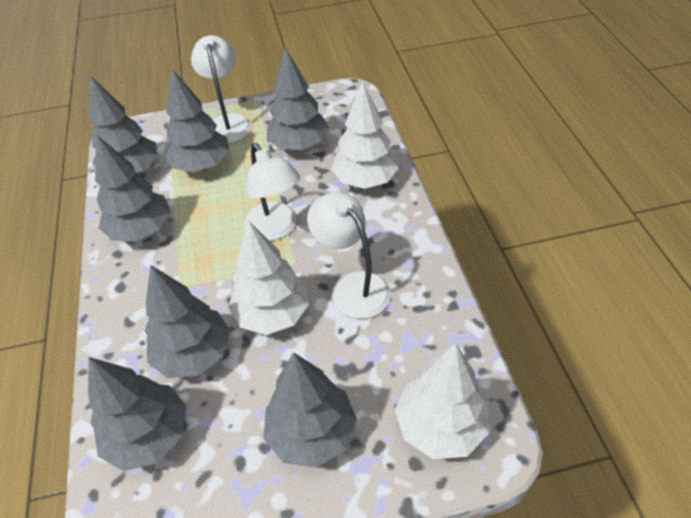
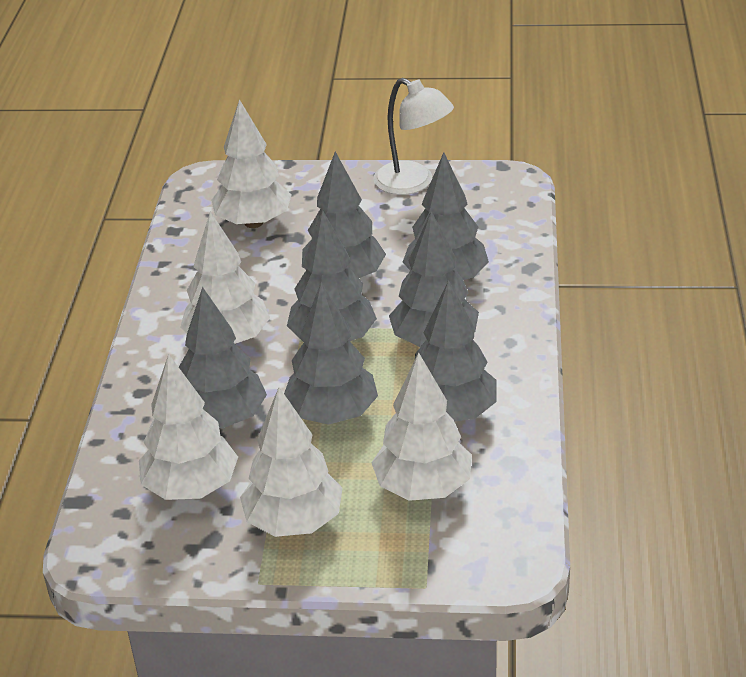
white lamp: [191,35,251,143] [244,143,300,241] [307,192,391,319] = 3 -> [374,78,454,195] = 1
white tree: [228,221,309,335] [331,81,399,189] [395,343,489,459] = 3 -> [139,354,238,500] [180,211,270,344] [211,99,291,228] [240,387,343,537] [371,353,472,501] = 5

